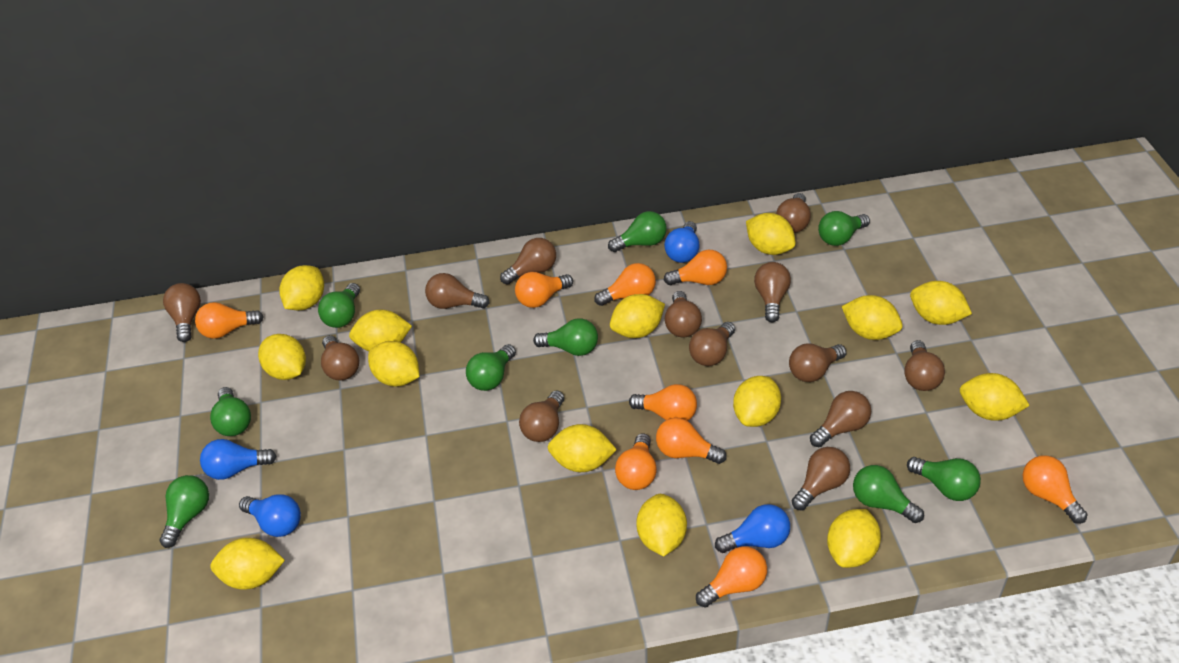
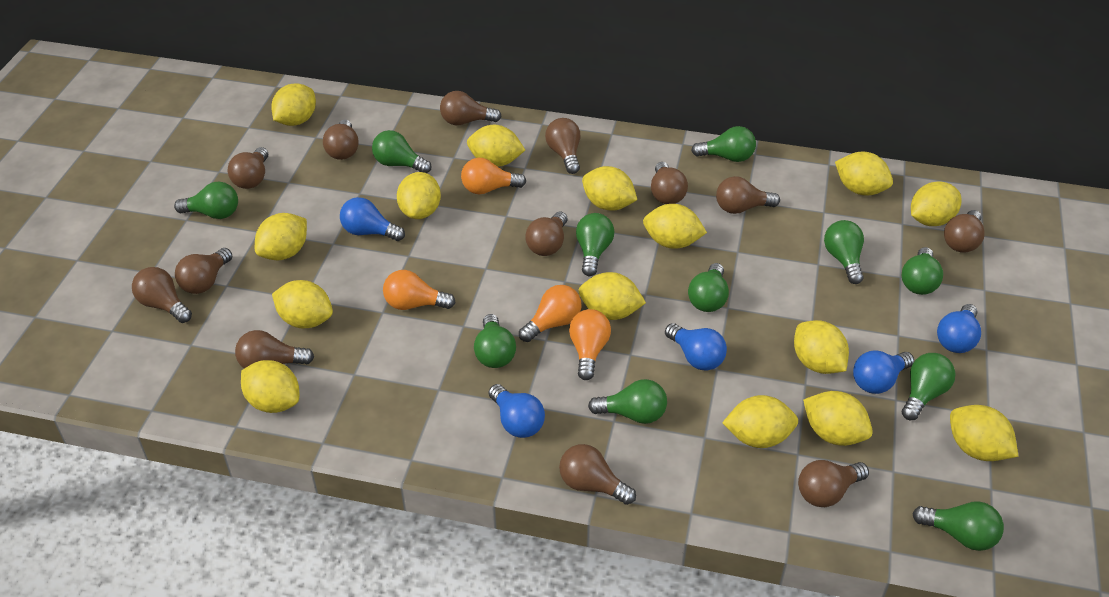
blue light bulb: [200,439,277,480] [239,494,301,537] [664,221,699,263] [715,504,790,553] = 4 -> [340,197,405,241] [489,384,545,438] [665,323,727,370] [853,351,914,394] [937,304,981,353] = 5
green light bulb: [159,475,209,548] [210,387,251,436] [318,283,360,328] [466,344,516,391] [533,318,598,356] [608,211,667,252] [818,211,870,246] [853,465,924,523] [907,457,981,501] = 9 -> [174,181,238,219] [372,130,432,173] [474,314,516,368] [576,213,614,276] [588,379,667,424] [688,263,729,312] [691,126,756,162] [824,220,864,284] [902,247,943,295] [902,353,955,420] [912,501,1004,551] = 11
orange light bulb: [195,302,264,339] [515,272,573,308] [594,263,656,306] [615,433,657,490] [629,384,697,421] [656,417,727,464] [664,250,727,285] [696,546,767,608] [1023,456,1088,524] = 9 -> [383,270,456,310] [461,158,526,194] [519,285,582,342] [569,309,611,380] = 4
yellow lemon: [210,538,285,589] [258,334,306,380] [279,265,324,310] [349,309,412,351] [368,341,419,386] [548,424,617,472] [610,294,665,338] [636,494,687,556] [733,376,781,427] [746,213,796,255] [827,509,881,568] [841,295,903,340] [910,281,972,325] [960,373,1030,421] = 14 -> [241,360,299,413] [255,213,307,260] [271,83,316,126] [272,280,333,328] [397,172,441,219] [467,125,525,167] [579,272,646,320] [582,166,637,211] [643,204,707,249] [722,395,798,448] [794,320,849,374] [803,391,873,446] [835,152,893,196] [911,182,961,226] [950,405,1018,461] = 15

